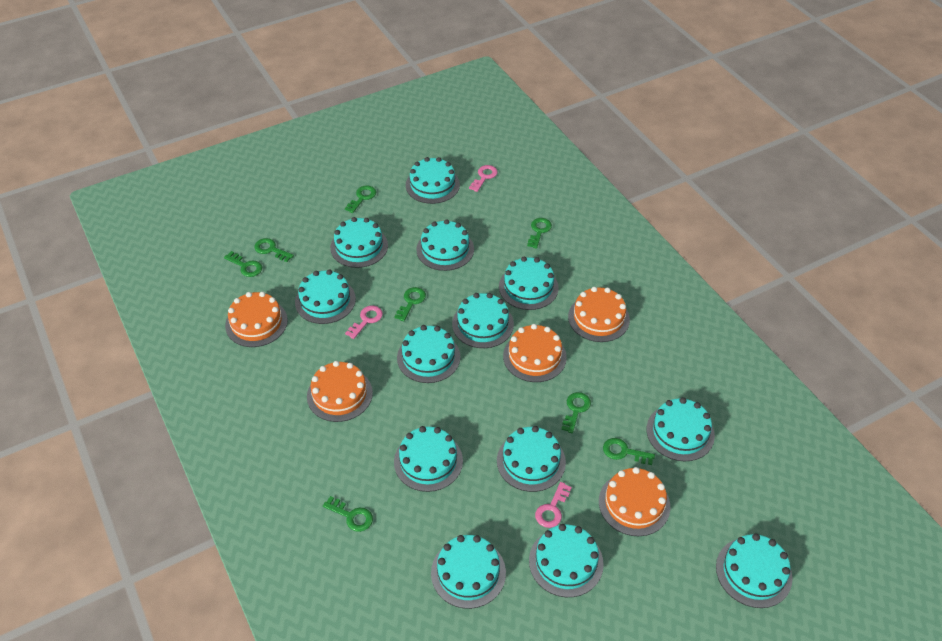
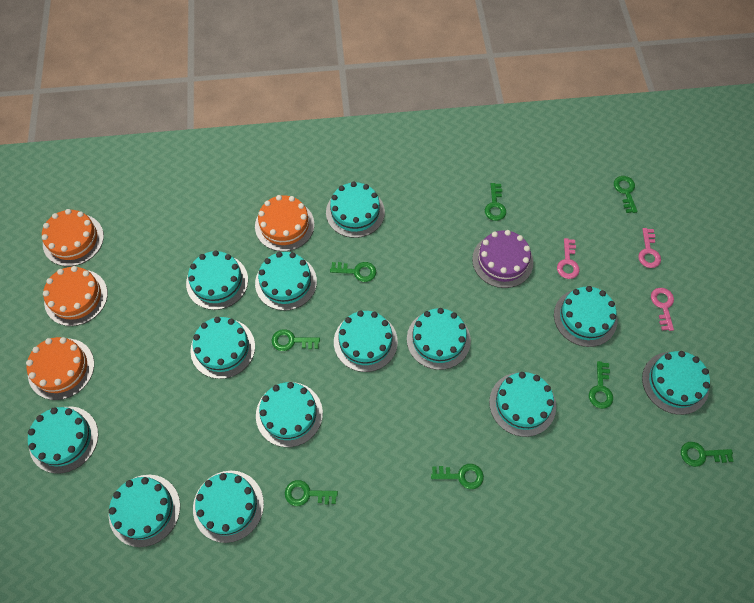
orange cake: [225,292,288,347] [307,361,373,422] [503,324,567,382] [568,287,630,342] [599,467,670,536] = 5 -> [26,337,94,400] [42,209,104,266] [43,266,108,326] [255,195,314,251] = 4
purple cake: none = 0 -> [472,230,533,288] = 1

